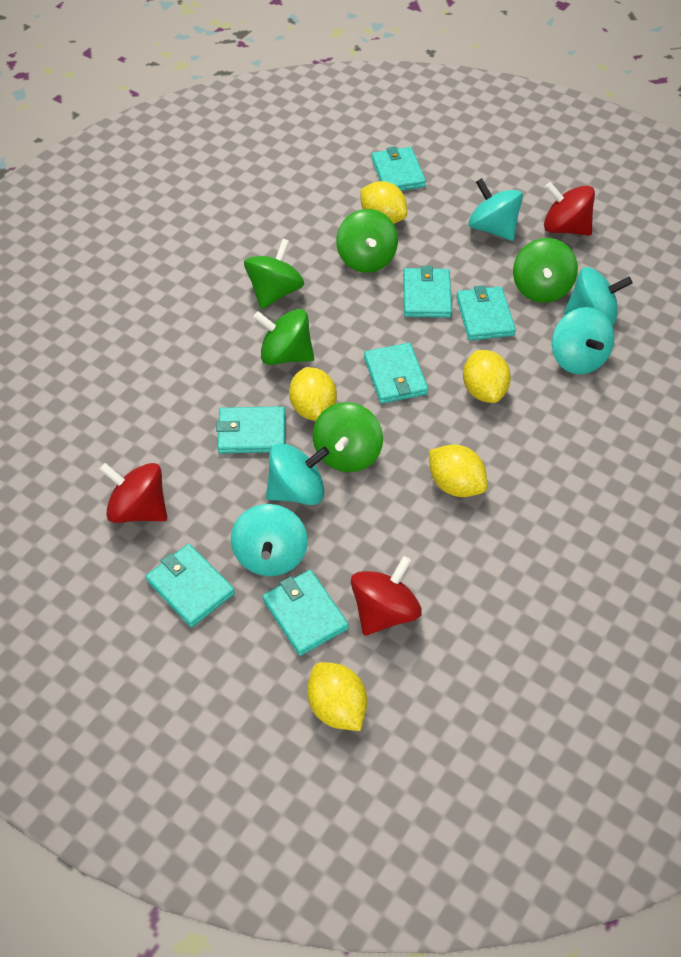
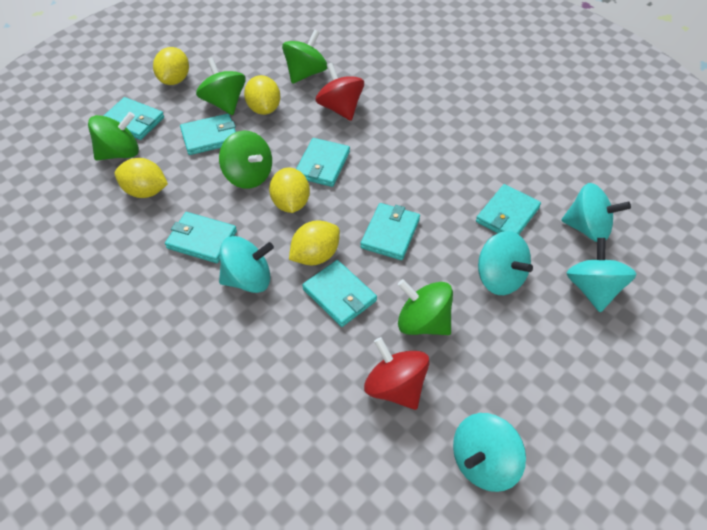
red spinning top: [99,463,167,523] [351,556,422,636] [544,182,595,236] = 3 -> [315,63,364,121] [364,337,430,410] = 2

